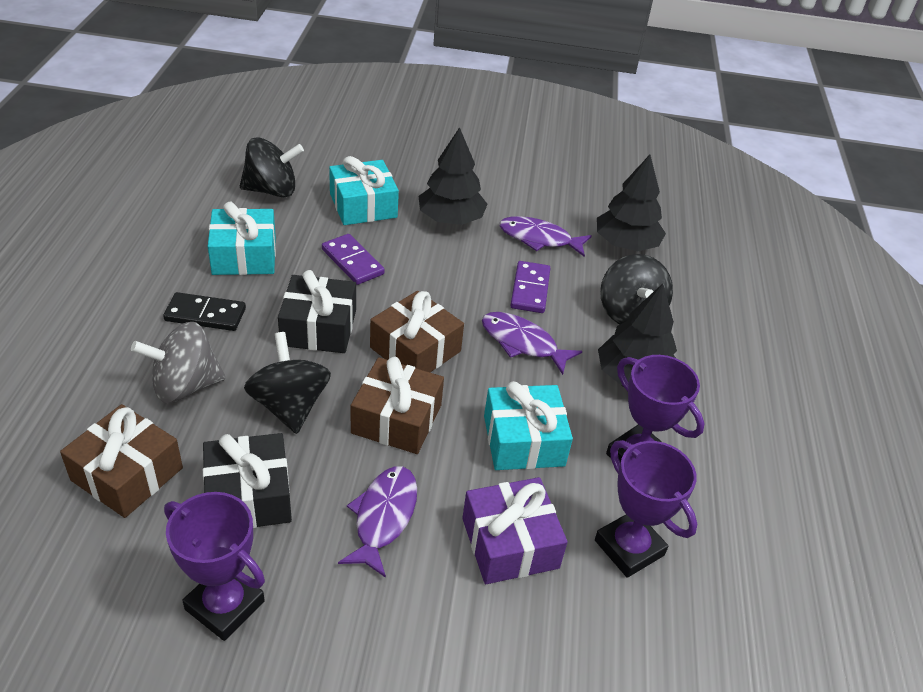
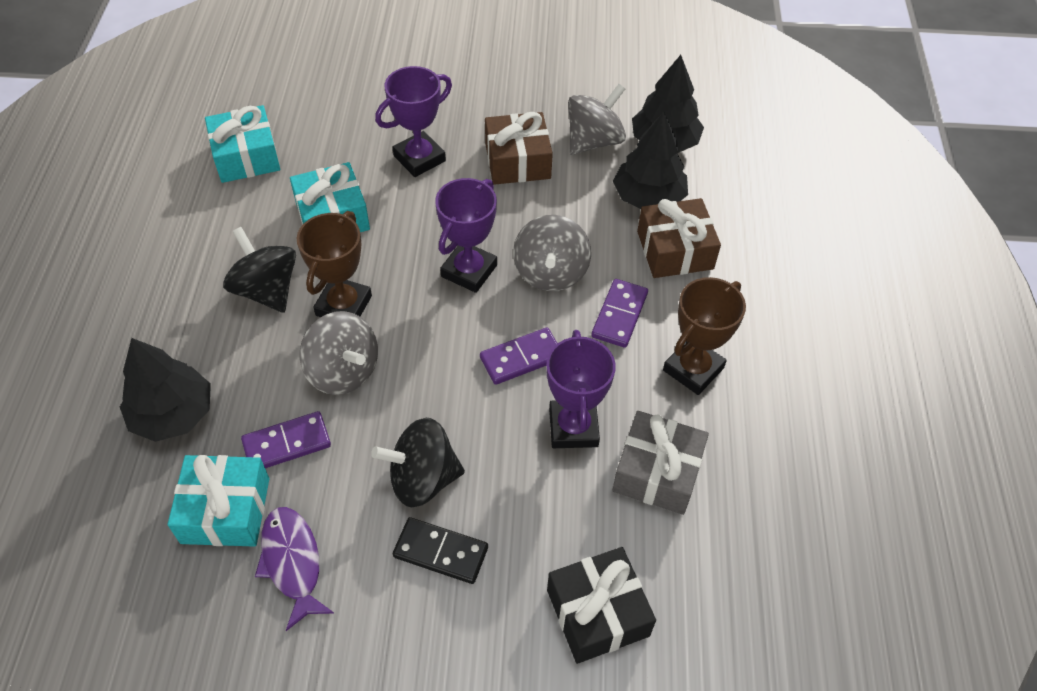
black gift: [203,433,292,528] [278,270,356,353] = 2 -> [547,547,656,664] = 1
black spinning top: [240,137,304,197] [244,332,331,434] [600,254,673,325] = 3 -> [223,227,296,313] [371,418,465,507] = 2
brown gift: [60,404,183,518] [351,357,444,454] [370,291,464,372] = 3 -> [485,112,553,185] [637,198,721,278] = 2
brown trophy: none = 0 -> [297,211,372,317] [663,277,746,395] = 2
grey gift: none = 0 -> [613,411,709,515] = 1
grey spinning top: [131,322,226,403] = 1 -> [300,311,378,395] [513,215,591,291] [568,84,626,155] = 3
purple domino: [322,234,385,285] [510,261,550,313] = 2 -> [241,411,331,468] [480,328,557,385] [591,279,648,348] = 3
purple fish: [338,466,417,578] [482,312,582,375] [499,216,592,257] = 3 -> [255,507,334,631] = 1
purple gift: [462,477,568,584] = 1 -> none = 0

